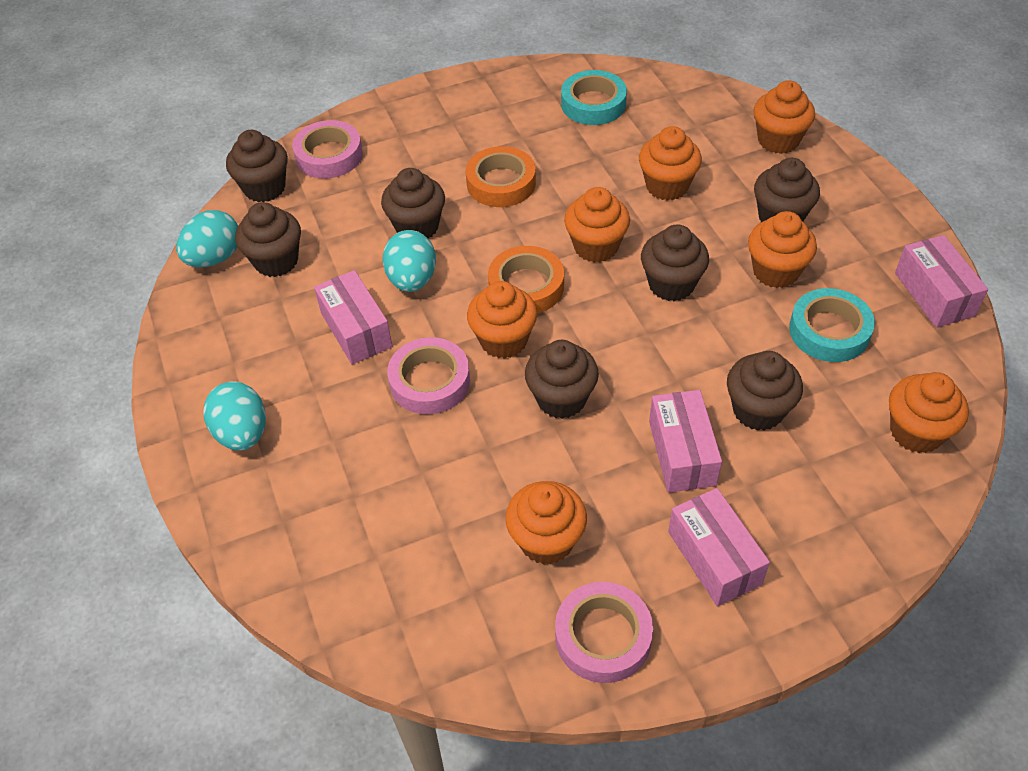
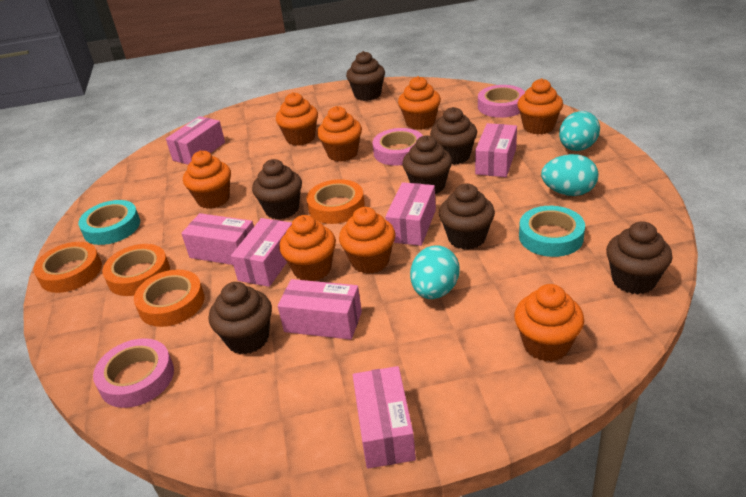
orange cupcake: [467,281,537,359] [505,481,587,565] [564,187,630,262] [639,126,702,201] [748,211,817,288] [754,80,815,154] [889,372,969,453] = 7 -> [183,151,231,209] [276,92,318,146] [279,215,336,281] [317,106,362,162] [339,207,395,274] [398,76,441,130] [514,284,584,362] [517,78,563,135] = 8
orange tape: [466,146,536,207] [488,246,564,313] = 2 -> [34,242,102,293] [102,244,170,296] [134,270,204,327] [306,179,365,224] = 4
pink box: [314,270,392,364] [649,390,722,492] [668,488,770,606] [895,235,988,328] = 4 -> [166,116,225,165] [181,213,254,265] [231,218,292,287] [278,279,362,340] [353,366,416,469] [385,182,436,246] [475,123,517,177] = 7

